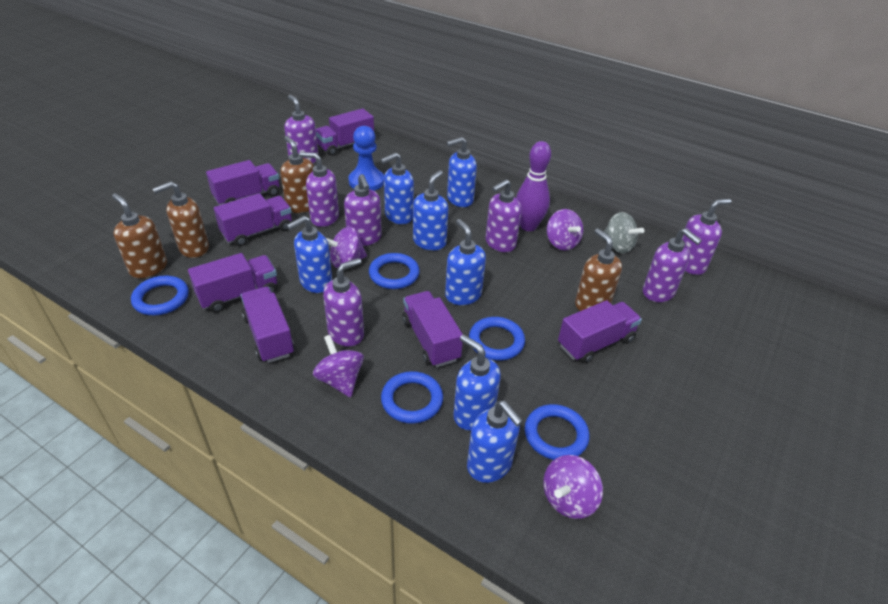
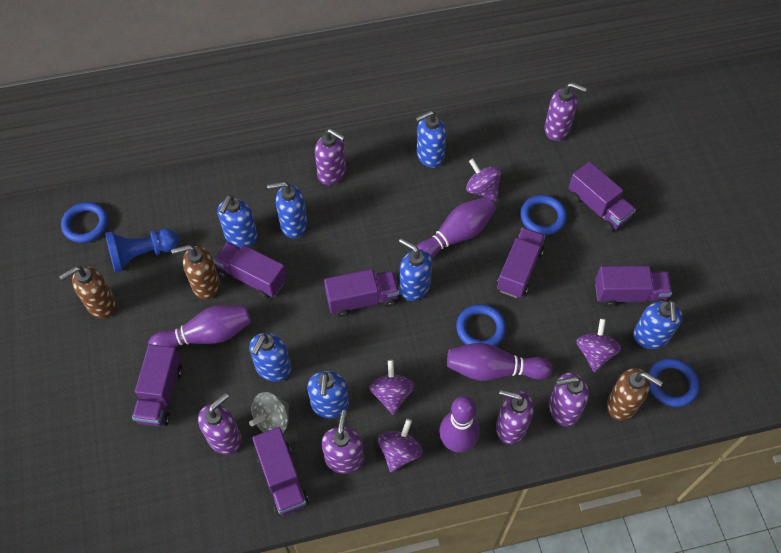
blue ring: [131,276,189,315] [369,253,420,289] [381,371,443,424] [469,317,525,360] [525,404,589,460] = 5 -> [61,202,108,243] [456,304,506,346] [520,195,567,235] [649,358,700,407] = 4
brown soap dispenser: [112,193,167,278] [153,181,209,258] [280,136,314,213] [575,228,622,311] = 4 -> [59,266,116,318] [171,245,220,299] [607,368,663,421] = 3
purple bowling pin: [516,141,551,231] = 1 -> [148,305,251,348] [417,197,496,259] [439,396,479,452] [447,343,552,381] = 4
purple soap dispenser: [284,95,318,163] [300,152,339,227] [323,258,364,347] [344,174,382,246] [485,179,522,252] [643,228,702,302] [682,199,731,275] = 7 -> [198,393,242,455] [315,128,346,185] [321,410,364,474] [496,389,534,445] [544,82,587,141] [549,372,589,427] = 6

